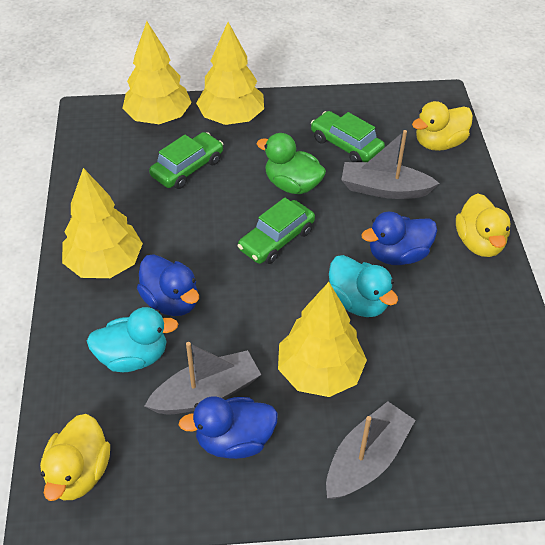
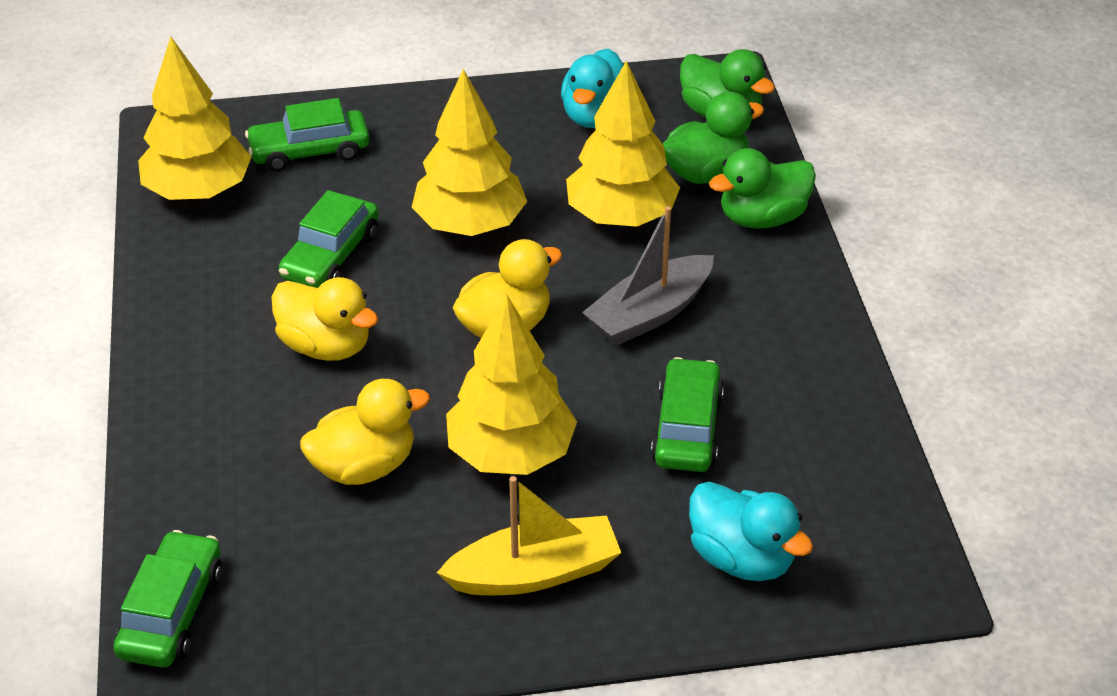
blue duck: [137,254,199,316] [179,396,278,459] [361,212,437,265] = 3 -> none = 0
green car: [149,132,223,189] [238,198,315,264] [311,111,385,162] = 3 -> [113,530,222,668] [245,98,370,172] [278,190,379,288] [651,357,724,472] = 4
green duck: [257,133,326,194] = 1 -> [663,92,764,184] [680,49,775,118] [709,148,816,229] = 3
grey boat: [145,342,261,415] [326,401,415,499] [341,130,440,199] = 3 -> [582,206,714,346] = 1
yellow boat: none = 0 -> [437,476,621,595] = 1

